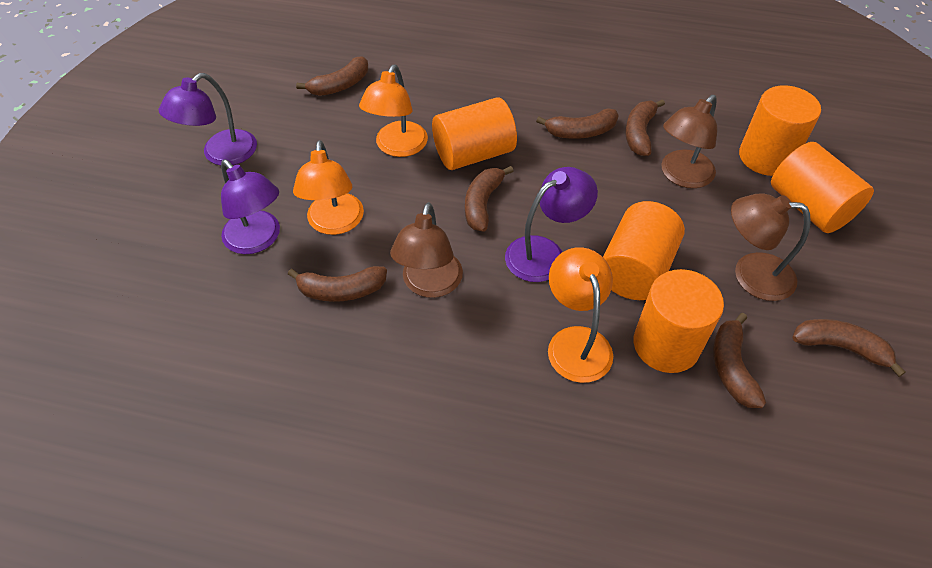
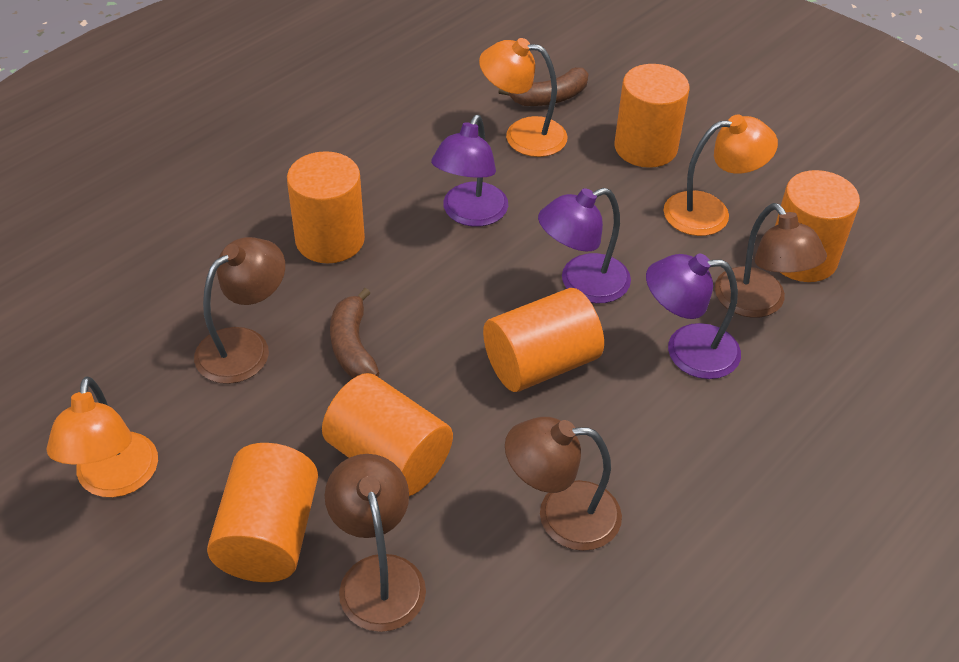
brown banana: [288,266,387,302] [296,56,368,96] [465,166,513,232] [536,108,619,139] [625,99,665,156] [713,313,766,408] [792,319,906,377] = 7 -> [330,288,379,378] [498,67,589,106] = 2
brown lamp: [390,202,463,298] [661,95,717,188] [731,193,811,301] = 3 -> [194,237,285,384] [325,454,426,632] [505,417,622,551] [715,203,827,318] = 4
orange cylinder: [432,97,517,170] [603,201,685,300] [634,269,724,373] [739,85,821,176] [771,142,874,233] = 5 -> [207,443,318,582] [287,151,365,263] [322,373,453,496] [483,288,604,392] [614,64,689,168] [775,170,860,282] = 6

